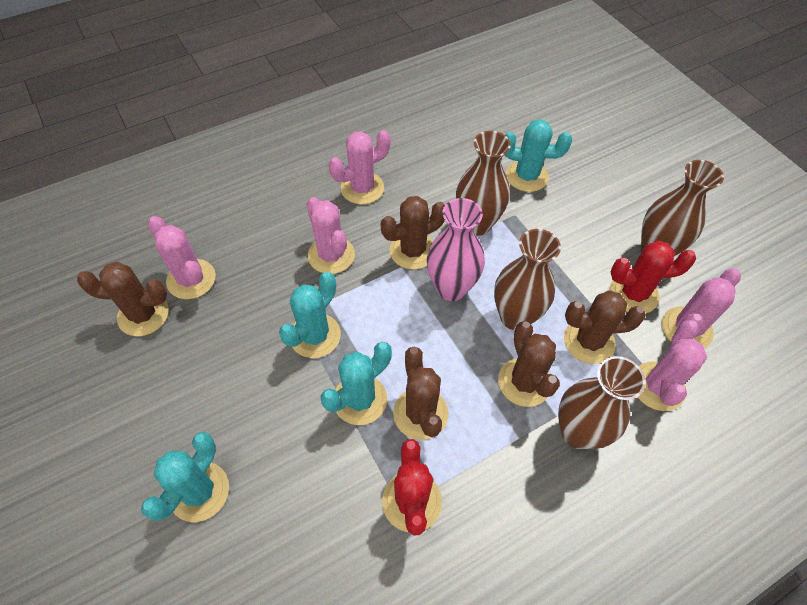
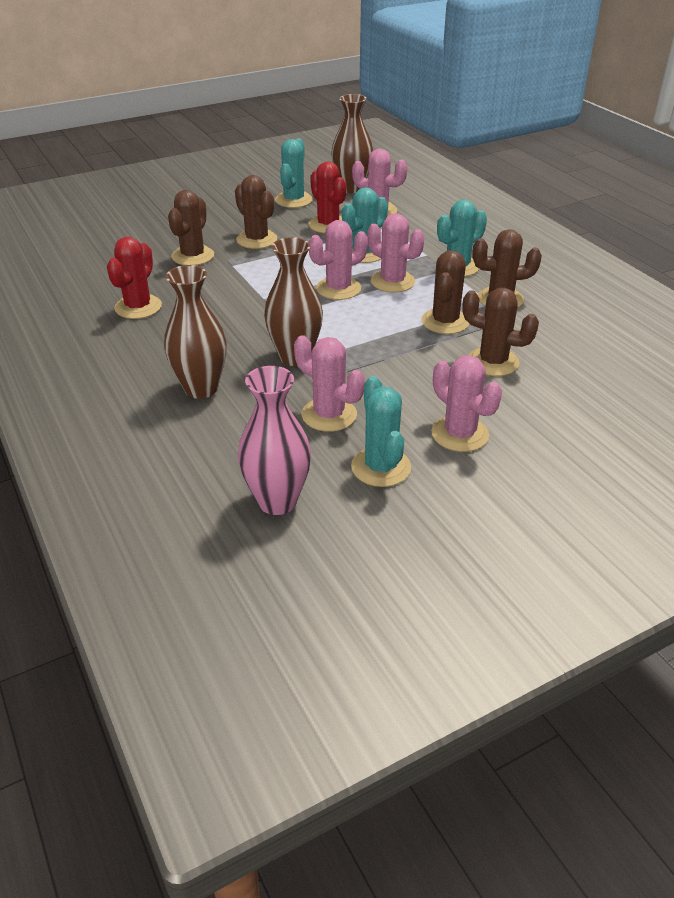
brown vase: [456,131,511,236] [494,229,561,330] [558,356,646,449] [641,160,724,256] = 4 -> [164,265,227,399] [264,237,323,366] [331,94,373,194] = 3

